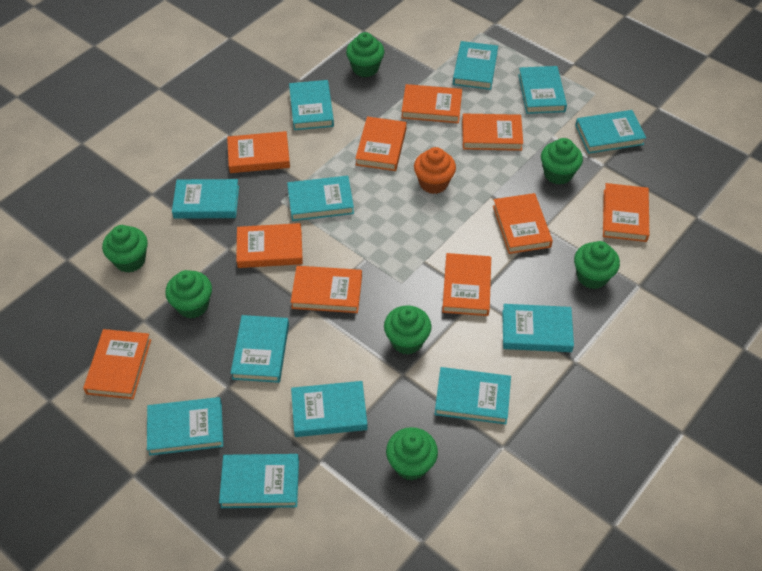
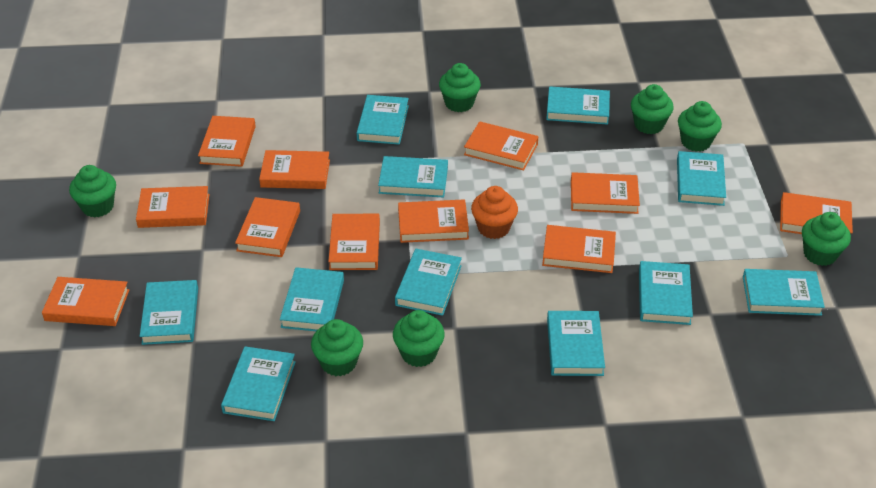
orange book: [83,329,151,399] [227,131,290,173] [236,223,303,268] [291,266,362,313] [355,117,407,171] [401,84,462,123] [442,253,491,316] [462,113,523,151] [493,193,553,254] [603,183,649,242] = 10 -> [42,277,129,326] [136,186,209,228] [198,116,256,167] [235,197,300,257] [259,150,330,189] [328,214,380,270] [398,200,469,243] [464,121,538,171] [542,225,616,273] [571,172,640,214] [780,192,853,234] = 11
turquoise book: [147,397,223,456] [172,179,239,219] [219,454,299,508] [231,315,289,383] [287,176,354,221] [289,80,334,130] [291,381,368,437] [435,367,511,424] [453,41,498,90] [502,304,574,352] [518,66,567,114] [575,110,646,154] = 12 -> [140,280,198,345] [221,346,296,421] [280,267,344,331] [357,95,409,145] [378,156,448,198] [395,249,462,316] [546,86,610,125] [547,311,605,376] [639,261,693,325] [677,151,726,206] [743,269,825,316] = 11

